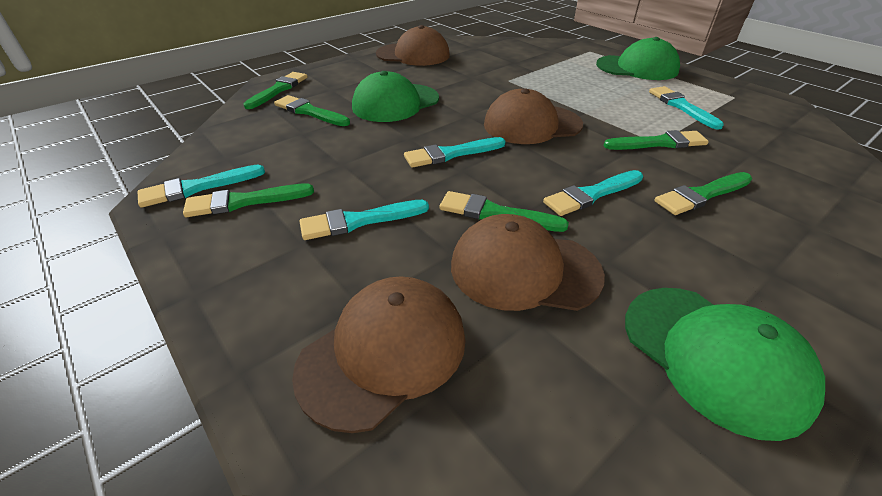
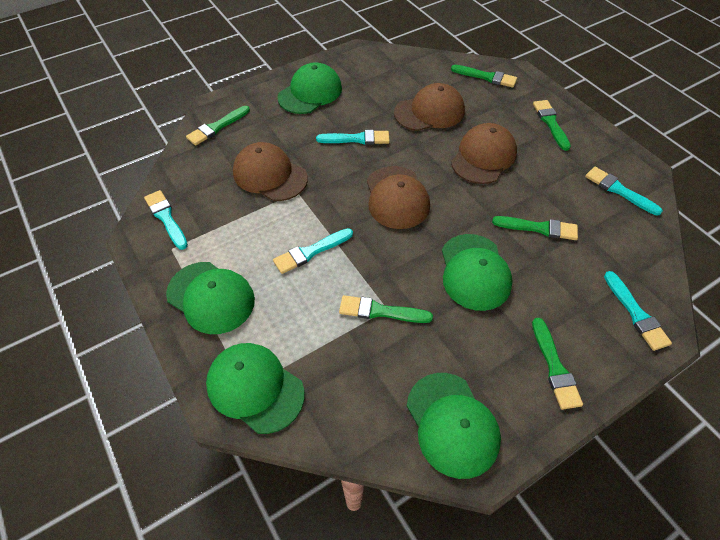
green cap: [352,71,439,122] [596,37,680,80] [625,288,825,441] = 3 -> [166,262,255,334] [206,343,305,434] [277,62,342,114] [407,373,501,479] [442,234,513,311] = 5

